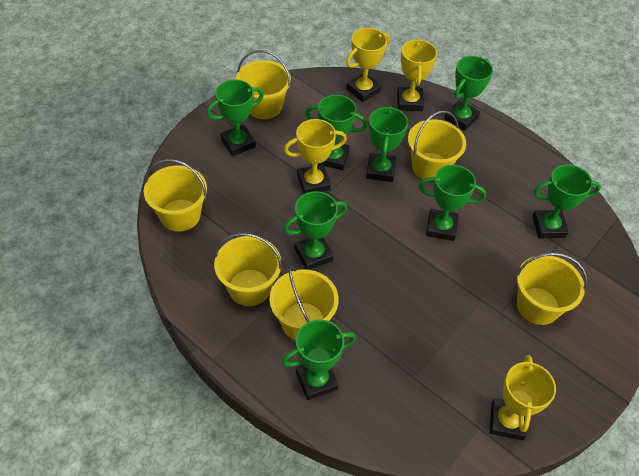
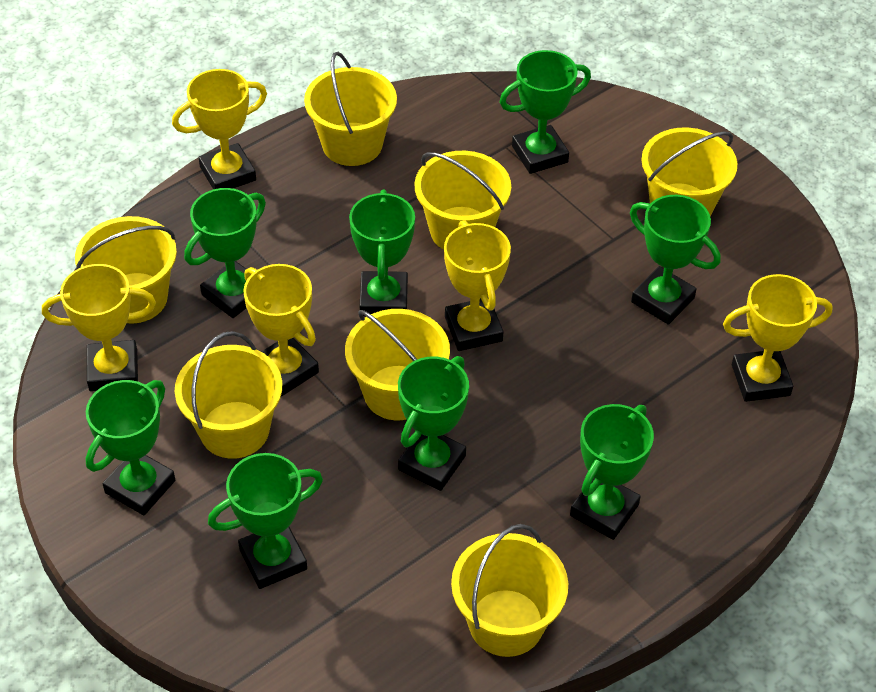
yellow bucket: [144,159,207,232] [214,233,282,306] [236,50,291,119] [269,265,339,340] [408,111,466,182] [516,253,587,325] = 6 -> [75,216,177,323] [175,331,282,459] [304,52,397,166] [345,309,450,420] [415,151,511,249] [451,524,568,657] [641,128,737,216] = 7
yellow trophy: [284,119,347,194] [346,28,390,102] [397,39,437,111] [490,355,556,440] = 4 -> [42,264,156,391] [172,69,267,189] [243,264,319,396] [444,220,511,351] [723,274,833,402] = 5

